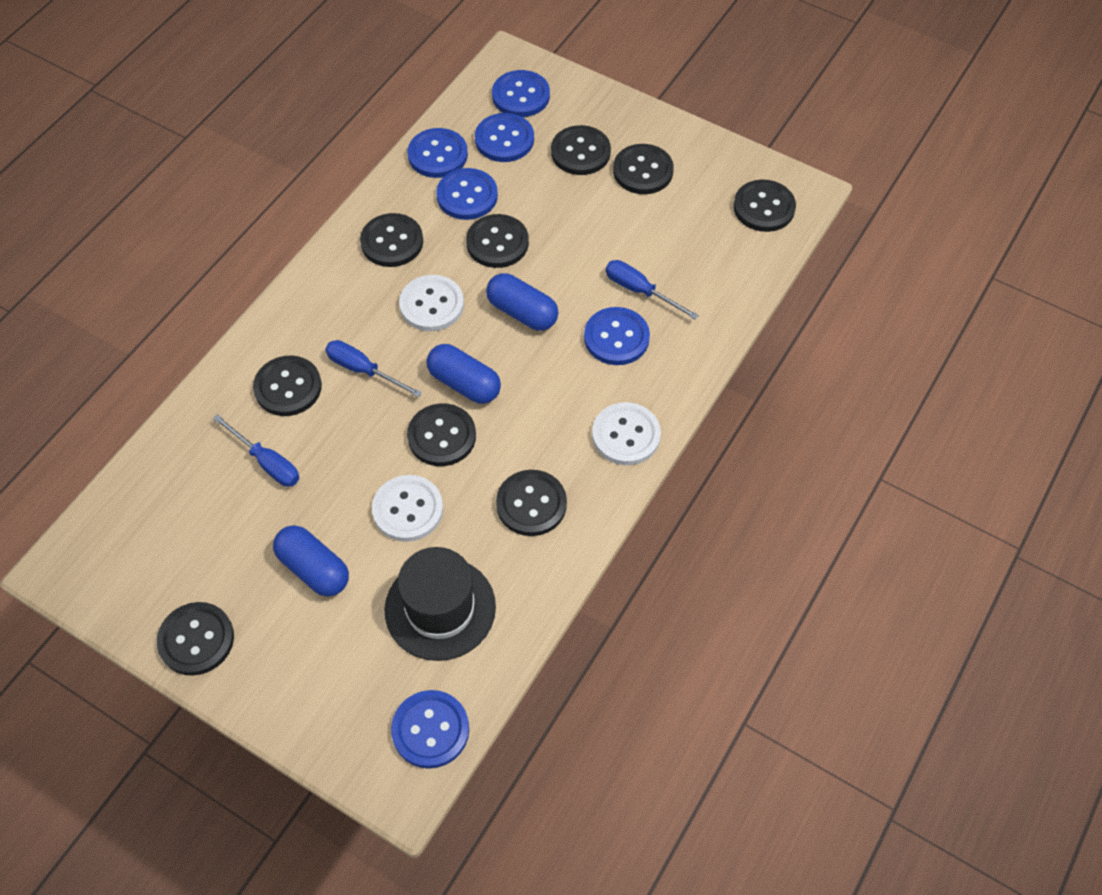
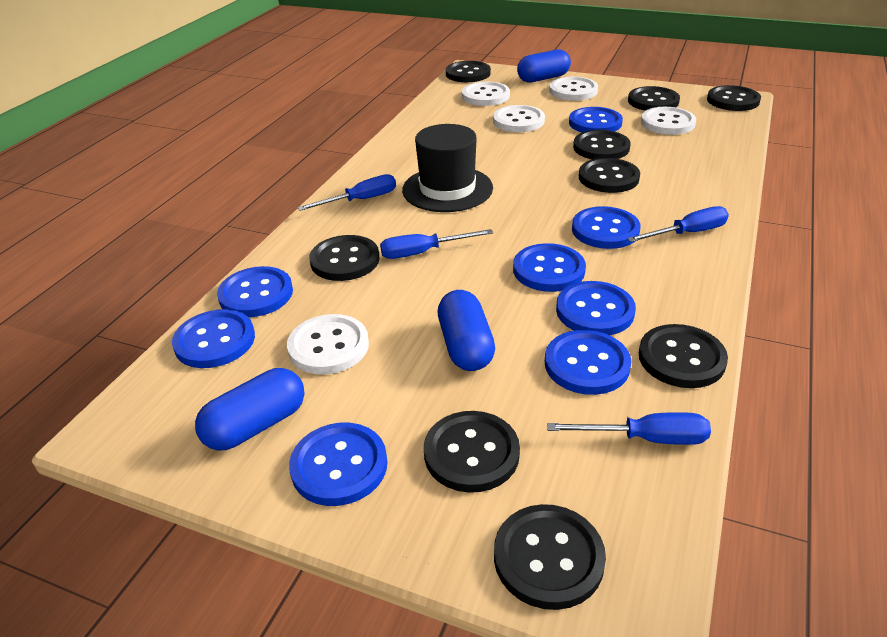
blue button: [391,690,469,769] [408,128,468,178] [436,168,498,220] [475,113,534,162] [492,70,550,117] [584,307,650,365] = 6 -> [172,309,255,368] [217,266,293,317] [289,423,387,506] [513,243,586,292] [545,330,631,395] [556,281,636,335] [569,107,623,132] [572,206,641,249] = 8
blue screwdriver: [213,414,300,487] [325,340,422,398] [606,260,699,320] = 3 -> [298,174,396,211] [380,229,493,259] [547,412,711,445] [627,206,729,242] = 4
white button: [372,475,443,542] [399,275,464,331] [592,402,661,465] = 3 -> [287,314,369,374] [462,82,510,106] [493,105,545,132] [549,77,598,101] [641,107,696,135] = 5

